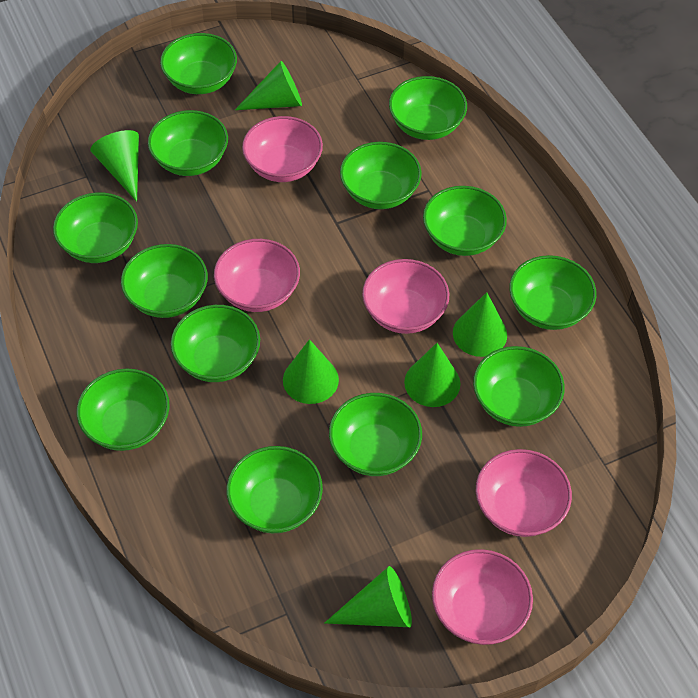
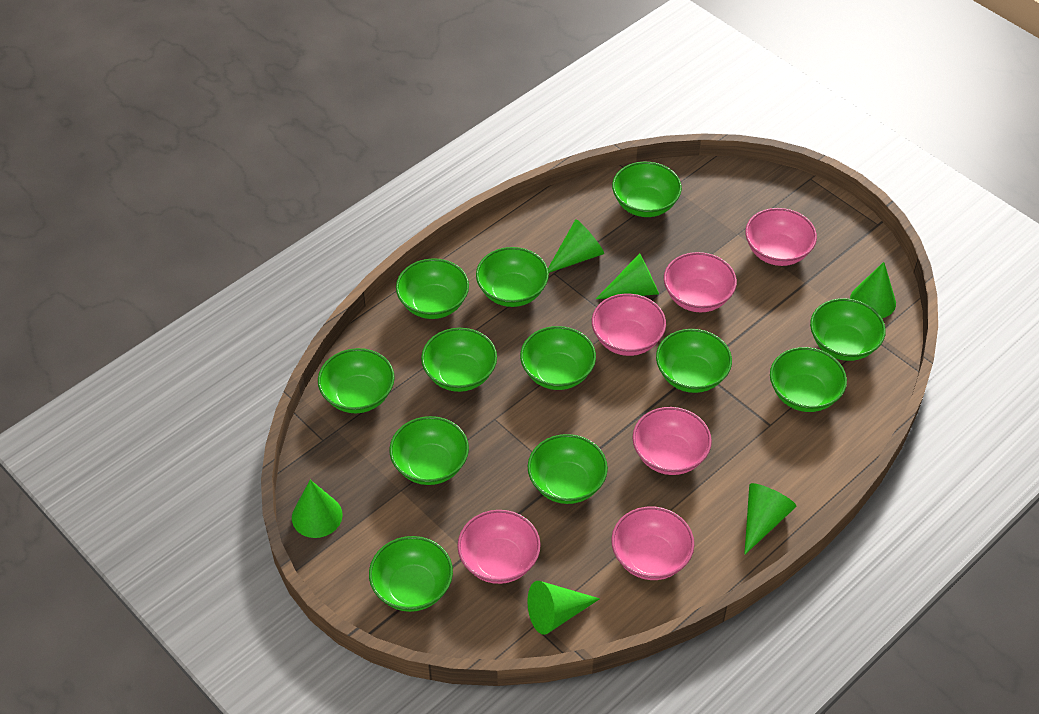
green bowl: [53,192,138,263] [77,369,170,451] [121,244,208,318] [148,110,228,176] [160,33,237,94] [171,305,260,382] [227,446,323,533] [329,393,422,476] [340,142,422,209] [389,76,467,140] [423,186,507,256] [473,346,565,427] [509,255,596,330] = 13 -> [318,348,395,413] [369,536,453,612] [389,416,469,485] [396,258,469,319] [421,328,497,392] [476,247,549,307] [520,326,596,390] [528,434,608,504] [612,162,682,217] [656,329,732,393] [770,347,847,412] [810,298,886,361] = 12
pink bowl: [214,239,300,312] [242,116,323,182] [362,259,449,334] [432,549,533,645] [476,449,572,537] = 5 -> [457,510,541,584] [592,294,666,356] [611,507,694,580] [632,407,712,475] [664,252,737,312] [745,208,817,266] = 6

